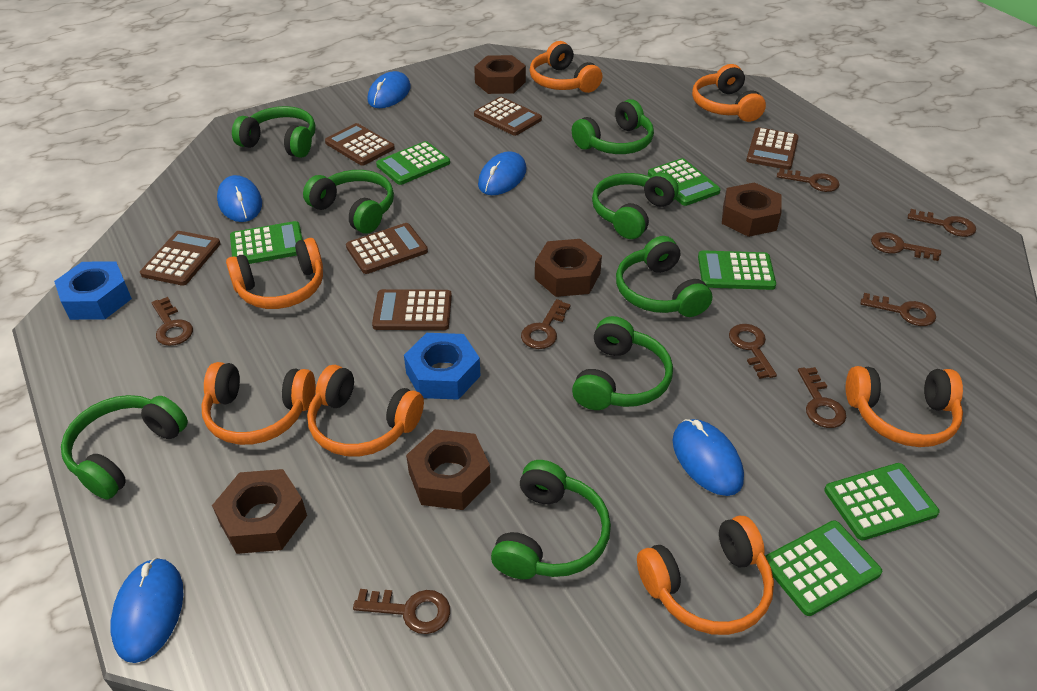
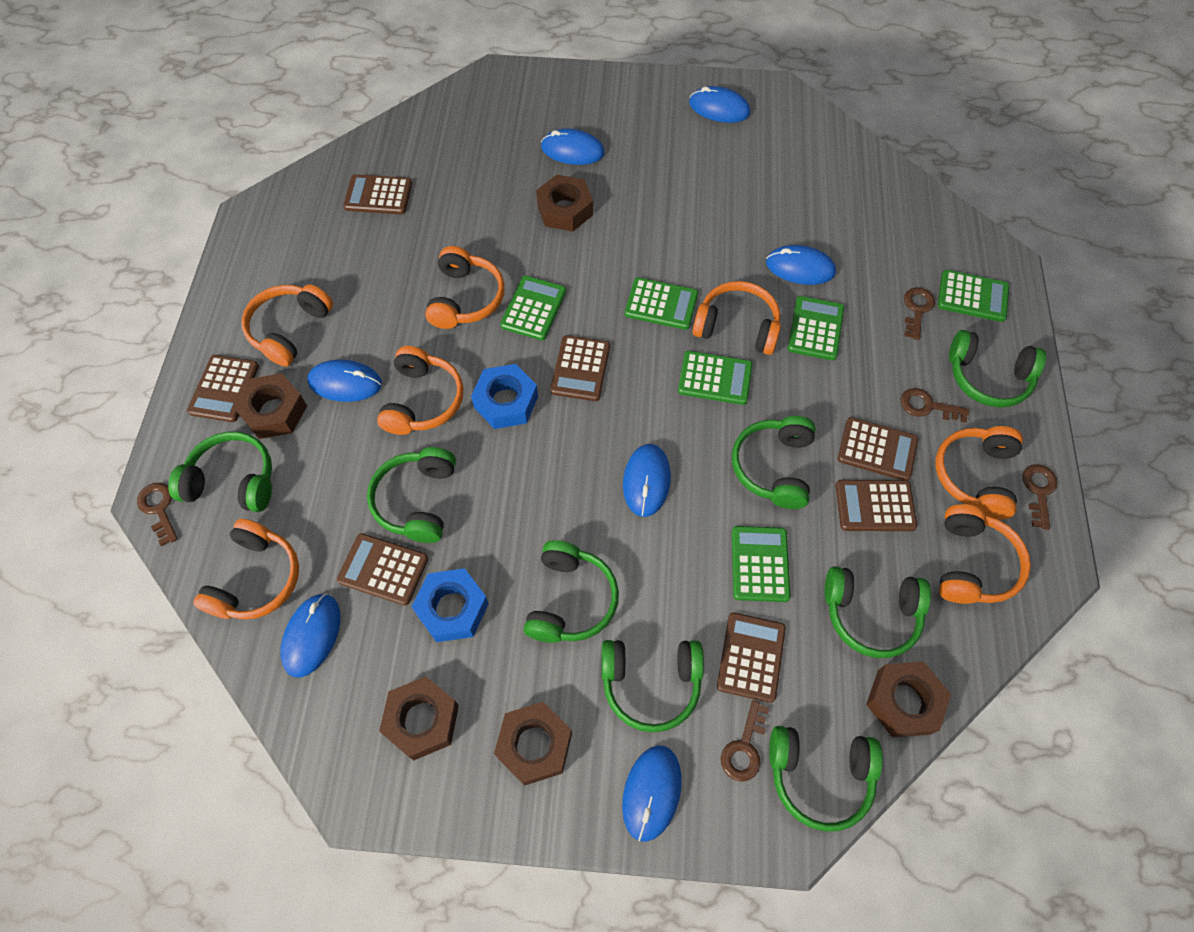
blue mouse: [110,557,183,663] [217,175,262,222] [368,71,411,108] [478,151,527,195] [672,419,744,496] = 5 -> [281,593,341,678] [307,359,382,402] [541,128,605,165] [622,745,682,842] [623,444,671,517] [689,86,750,123] [766,245,836,285] = 7
brown calculator: [140,231,220,286] [325,123,395,166] [346,223,428,274] [372,289,452,330] [474,97,542,136] [746,127,799,170] = 6 -> [187,355,259,422] [337,533,428,605] [343,174,412,215] [550,335,610,401] [717,612,786,703] [836,480,917,531] [838,417,918,481] = 7
brown key: [151,297,193,346] [353,589,450,634] [521,299,571,349] [729,324,777,379] [777,168,840,192] [798,367,846,428] [861,293,936,326] [871,232,941,261] [908,209,976,237] = 9 -> [137,483,178,546] [721,700,769,782] [901,388,969,423] [904,287,935,340] [1022,464,1058,530] = 5

